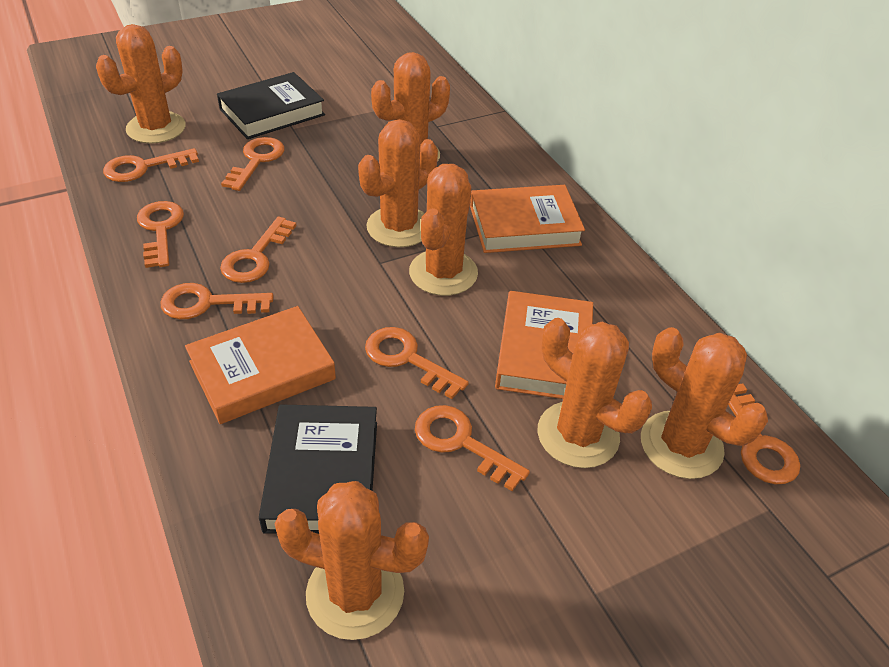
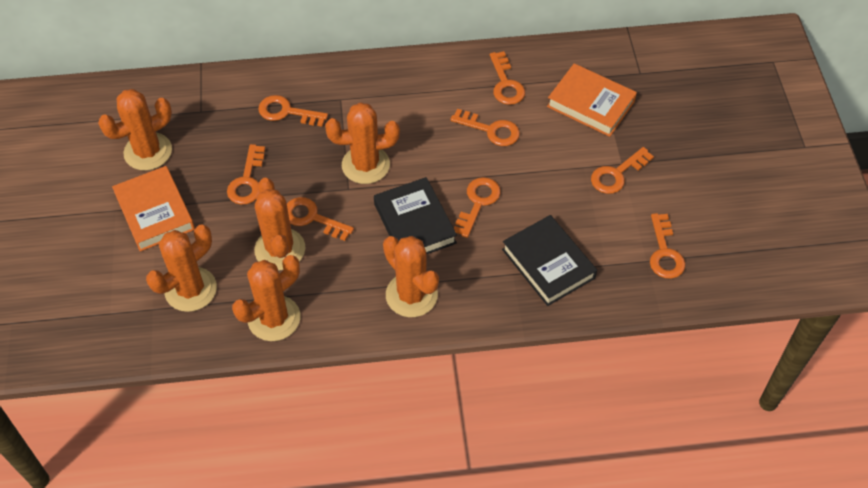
orange book: [185,306,336,424] [470,185,585,253] [495,291,593,399] = 3 -> [112,166,195,252] [547,63,637,137] = 2
orange cactus: [96,24,186,144] [275,481,429,640] [358,119,438,247] [371,52,450,162] [409,164,478,296] [538,318,652,468] [641,327,768,479] = 7 -> [98,89,172,171] [146,224,217,312] [232,255,300,341] [254,178,305,271] [325,102,400,184] [383,236,439,317] = 6

